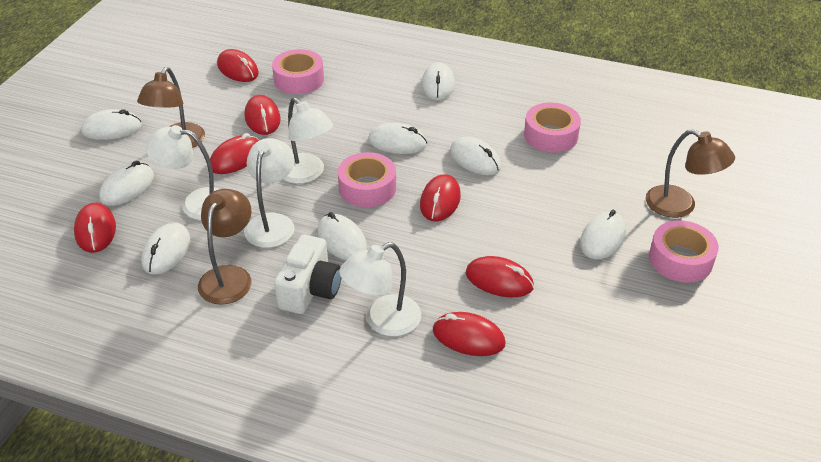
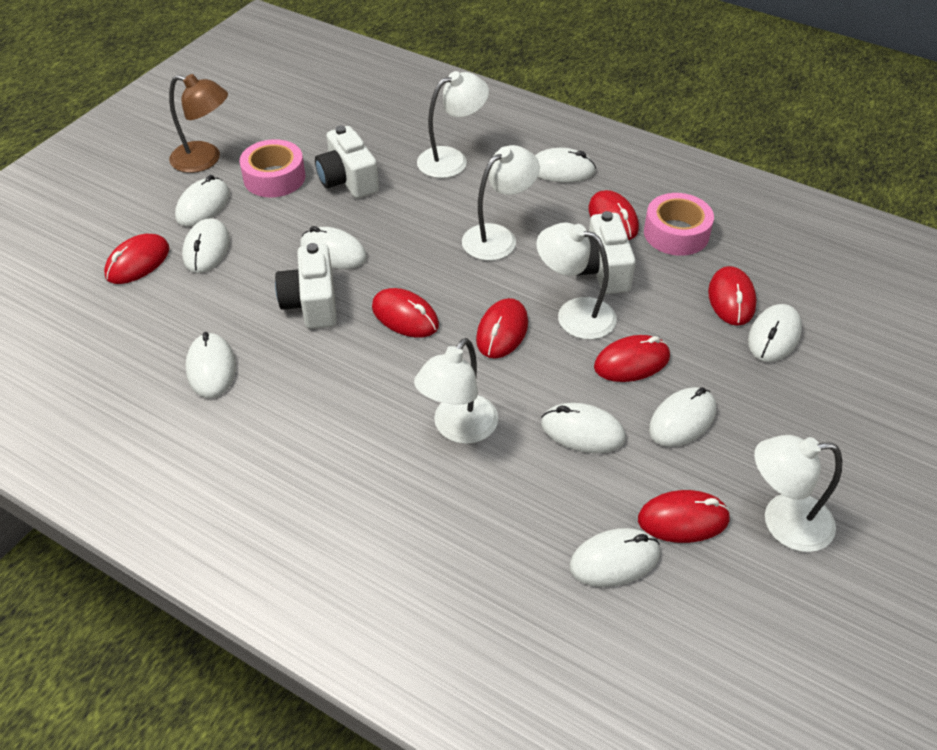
brown lamp: [137,67,205,148] [198,189,252,305] [646,129,735,218] = 3 -> [169,74,228,173] = 1
pink tape: [272,49,324,94] [338,152,396,207] [524,102,581,153] [649,220,719,283] = 4 -> [240,139,305,197] [644,193,714,256] = 2
white camera: [274,235,341,314] = 1 -> [275,243,337,329] [315,126,379,198] [578,211,636,294] = 3
white lamp: [145,125,219,220] [244,138,295,248] [283,98,333,184] [339,242,421,336] = 4 -> [414,338,498,444] [417,71,489,178] [462,145,540,261] [536,223,617,340] [754,435,842,552] = 5
white mouse: [81,109,142,140] [99,161,154,206] [141,223,190,275] [317,212,367,260] [368,123,427,154] [422,62,455,101] [450,137,501,175] [580,210,626,260] = 8 -> [175,175,230,227] [182,218,230,273] [185,332,236,398] [300,226,367,269] [535,148,596,183] [541,403,626,453] [569,528,660,587] [649,387,716,447] [748,304,802,362] = 9

